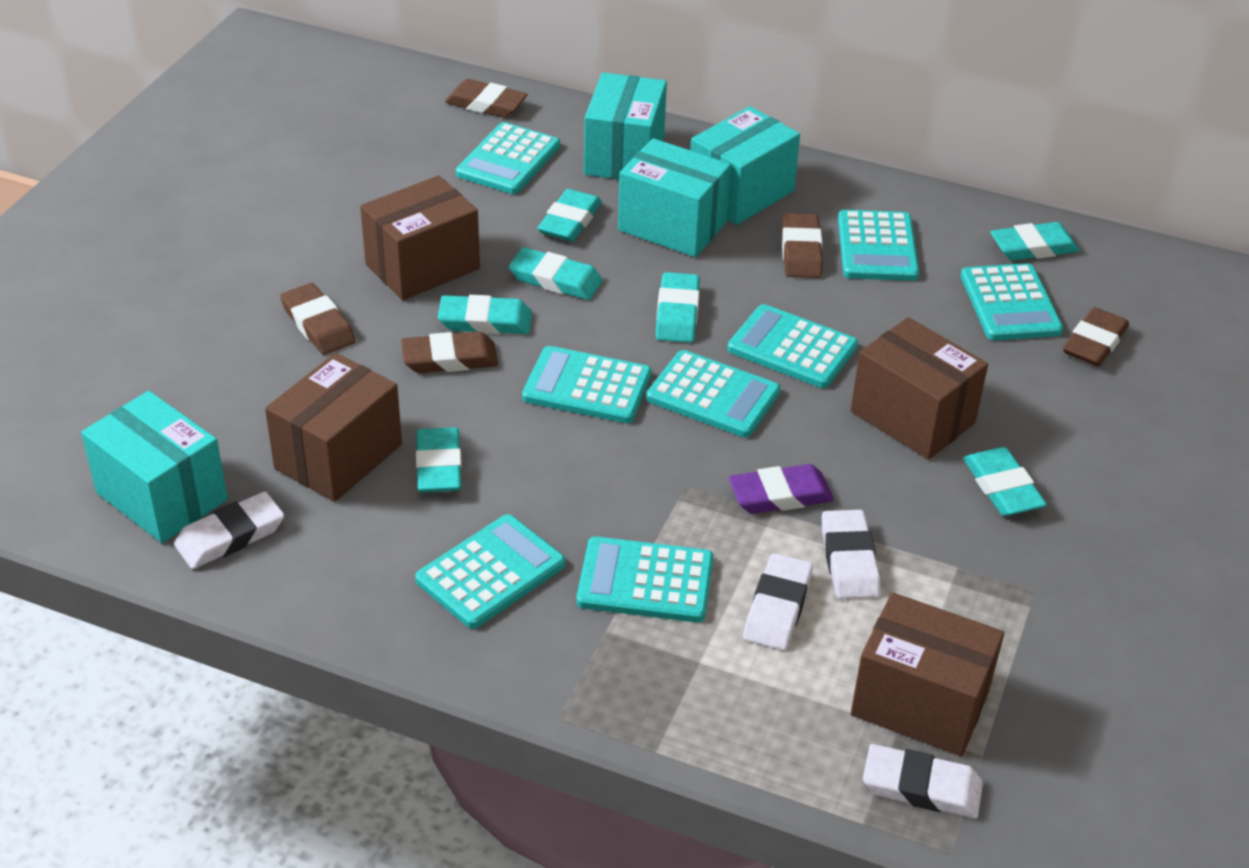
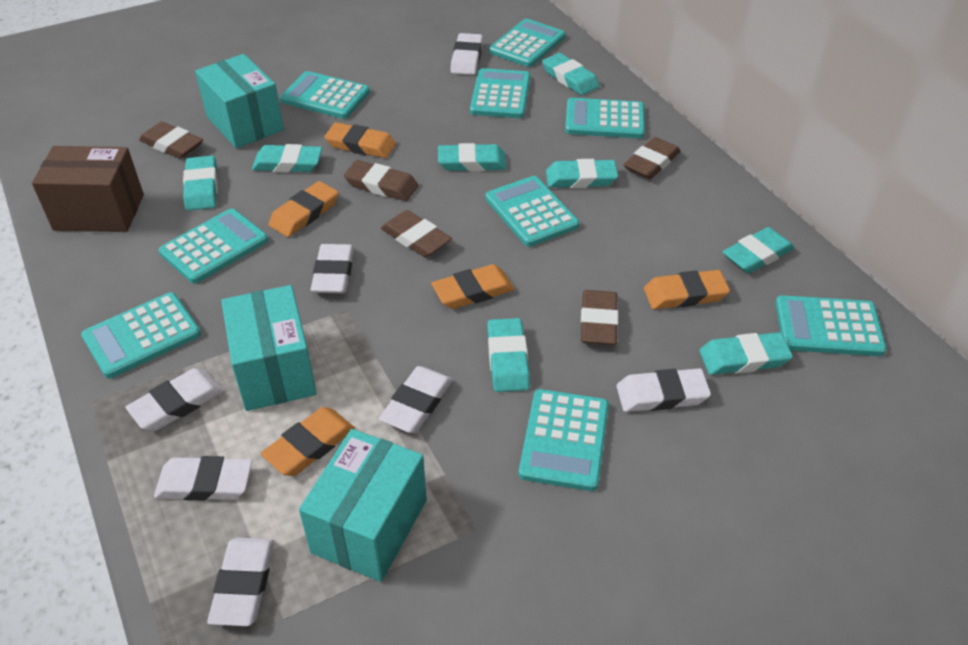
brown box: [265,353,402,502] [360,175,480,300] [851,317,988,460] [851,592,1004,756] = 4 -> [32,146,144,232] = 1
orange eraser: none = 0 -> [261,407,355,476] [269,181,339,237] [324,122,396,158] [431,264,515,309] [644,270,730,309] = 5
purple eraser: [729,464,834,514] = 1 -> none = 0
turquoise box: [81,391,228,543] [584,72,667,180] [618,138,731,257] [690,106,800,225] = 4 -> [195,54,284,148] [221,285,316,411] [299,429,427,582] = 3
turquoise calculator: [415,514,565,629] [456,122,560,194] [522,346,652,423] [577,537,713,622] [646,350,781,437] [727,304,858,388] [838,210,919,281] [961,263,1063,341] = 8 -> [81,292,201,378] [159,208,268,284] [280,71,370,119] [470,68,530,118] [485,176,579,247] [489,19,565,67] [519,389,609,491] [565,98,645,138] [775,295,887,356] = 9
turquoise eraser: [416,427,462,492] [438,295,532,334] [509,247,603,300] [537,189,602,242] [656,272,700,343] [963,447,1047,516] [990,222,1080,261] = 7 -> [183,155,218,211] [252,144,322,172] [438,143,507,171] [487,318,530,392] [542,53,600,95] [546,159,618,188] [699,332,793,375] [722,227,794,273] = 8
white eraser: [174,492,284,569] [743,553,813,650] [822,510,880,599] [863,744,983,818] = 4 -> [125,368,223,431] [154,456,252,501] [207,537,274,626] [311,244,354,293] [379,366,453,433] [450,33,483,75] [616,368,711,412] = 7

